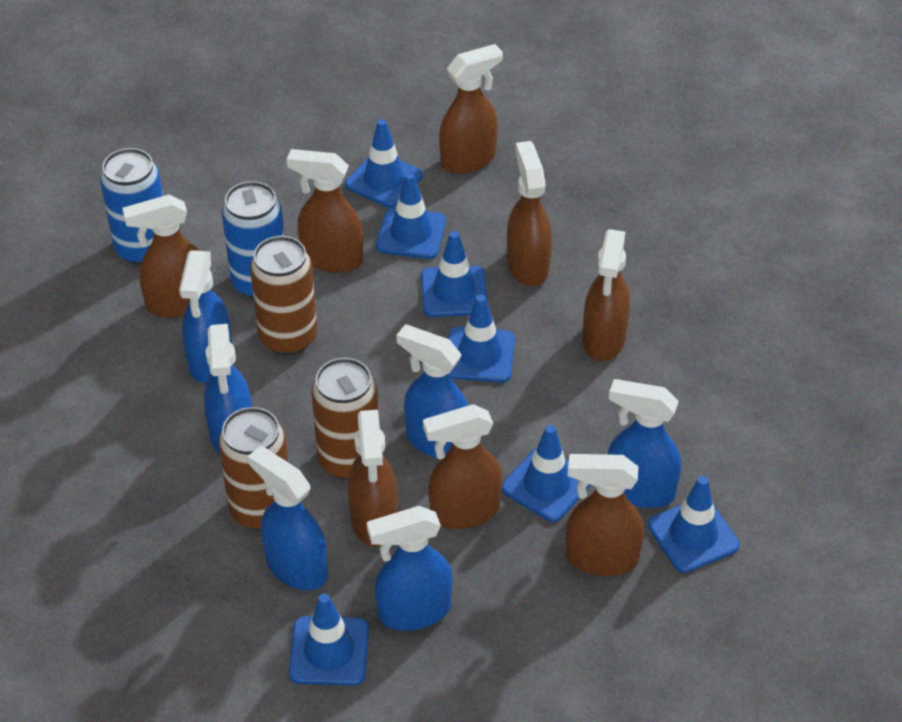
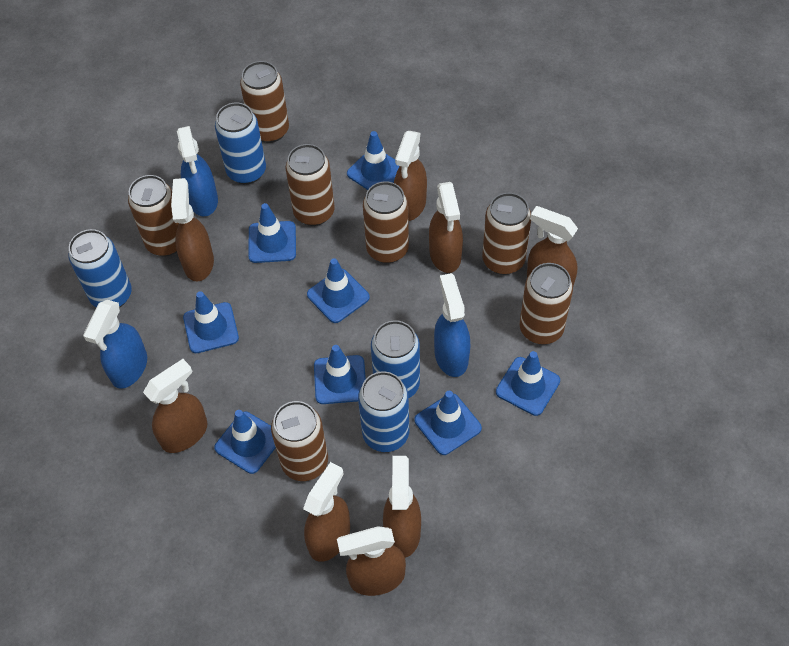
blue can: [100,148,163,265] [222,181,285,299] = 2 -> [69,229,132,308] [215,103,266,184] [358,372,409,452] [371,320,420,398] = 4
blue spray bottle: [179,250,232,383] [204,324,252,454] [248,446,328,590] [367,506,453,631] [396,324,469,458] [608,379,681,508] = 6 -> [83,300,147,389] [177,126,218,216] [434,273,470,377] = 3
blue traffic cone: [289,593,369,686] [345,119,423,208] [376,173,446,259] [421,231,488,317] [449,294,515,383] [502,425,591,522] [648,476,740,573] = 7 -> [183,291,239,353] [214,410,276,474] [248,203,296,263] [307,258,370,323] [314,345,366,404] [347,131,400,190] [415,391,482,455] [496,351,560,416] = 8
brown can: [218,407,289,531] [250,236,317,355] [311,358,379,480] = 3 -> [128,175,179,256] [240,61,289,143] [271,401,328,481] [285,144,335,226] [363,181,409,263] [482,193,531,275] [520,263,573,344] = 7

